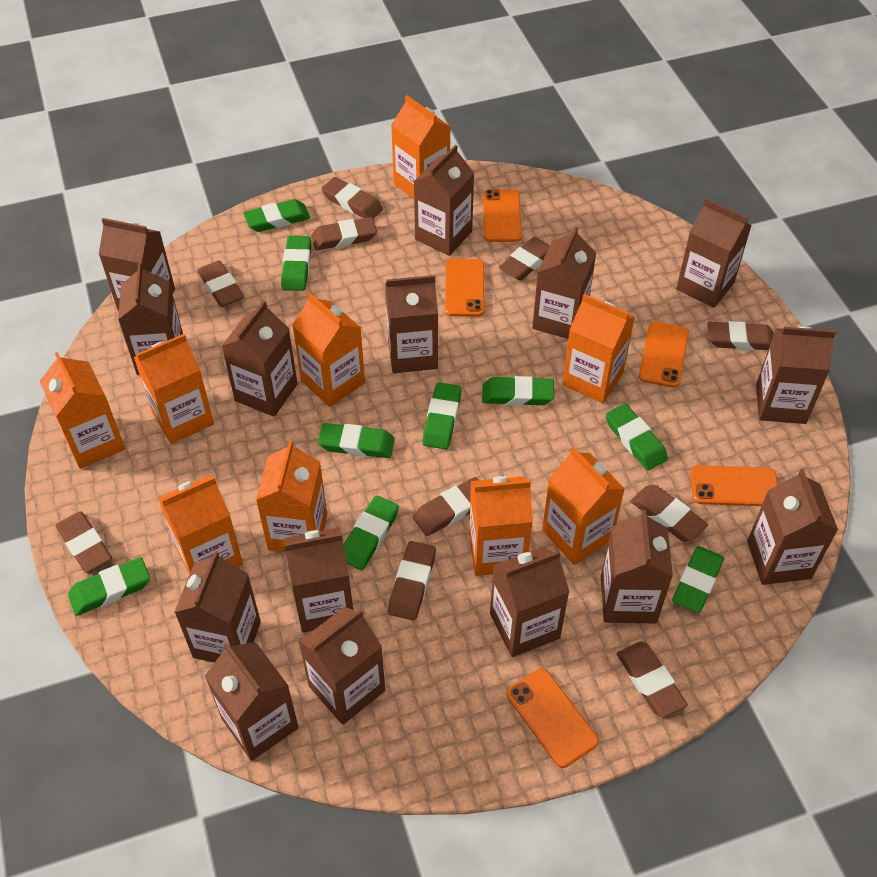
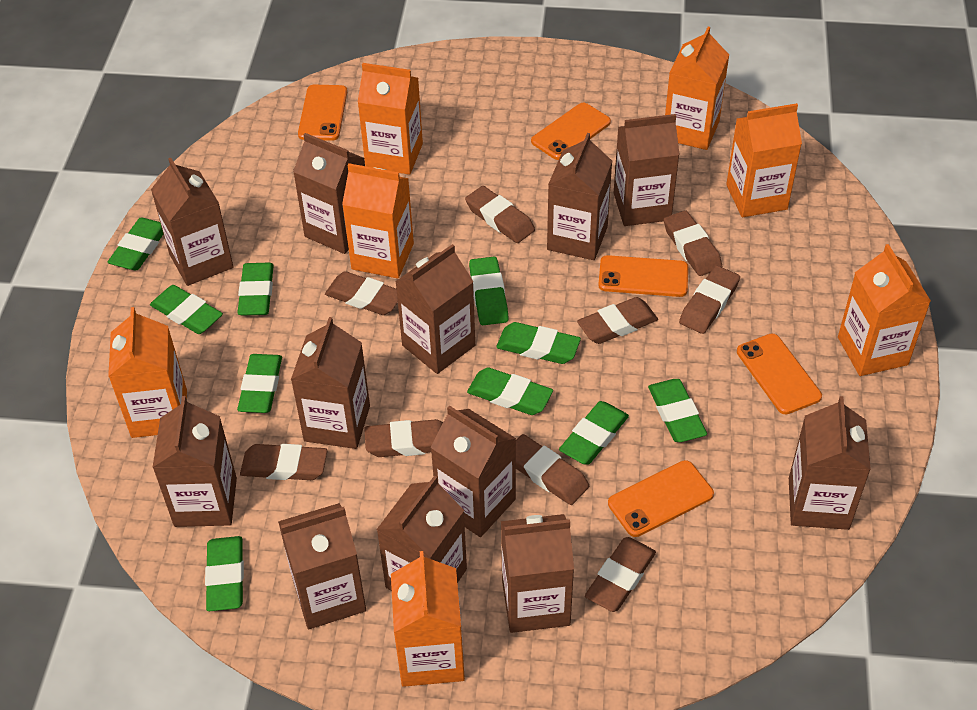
brown carton: [99,218,175,311] [118,263,183,375] [174,551,261,663] [205,642,299,761] [222,301,298,417] [284,528,353,633] [299,607,385,725] [385,275,438,373] [414,145,474,256] [490,546,569,657] [532,227,596,339] [601,510,673,624] [676,199,752,308] [747,469,838,585] [756,326,836,424] = 15 -> [151,158,233,286] [152,396,237,527] [278,503,366,629] [291,317,370,449] [293,133,365,254] [376,475,467,591] [395,244,475,374] [430,405,516,537] [501,514,574,633] [547,133,612,260] [614,114,680,226] [789,396,871,530] = 12
brown eraser: [55,511,112,573] [197,261,244,307] [311,217,377,250] [321,177,383,219] [388,541,436,620] [413,477,478,536] [499,237,550,281] [617,642,688,718] [631,485,708,541] [707,321,774,351] = 10 -> [240,444,328,480] [325,271,398,315] [364,419,443,457] [465,186,535,243] [516,434,589,505] [577,297,658,344] [585,537,656,612] [664,210,722,276] [679,266,740,334] = 9
green eraser: [68,557,150,616] [243,199,310,232] [281,236,311,291] [318,423,395,458] [344,495,399,570] [423,382,462,449] [482,376,554,406] [606,404,668,470] [672,546,724,613] = 9 -> [108,218,163,270] [150,285,223,334] [205,536,244,611] [237,263,274,316] [237,354,282,413] [467,368,553,415] [469,257,509,325] [496,322,581,364] [559,401,629,465] [648,379,707,442] = 10
orange carton: [40,352,125,469] [134,334,214,444] [158,475,243,575] [256,440,327,552] [292,293,365,407] [391,95,451,199] [469,476,533,576] [542,447,625,565] [562,294,635,403] = 9 -> [108,307,187,438] [342,163,414,279] [358,63,423,175] [391,551,465,687] [665,27,729,150] [726,103,802,217] [838,244,931,376] = 7

